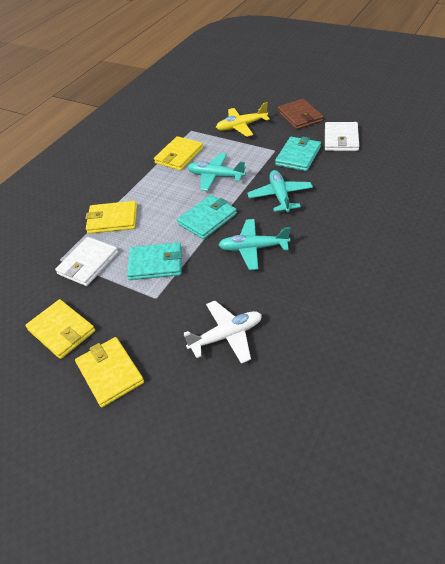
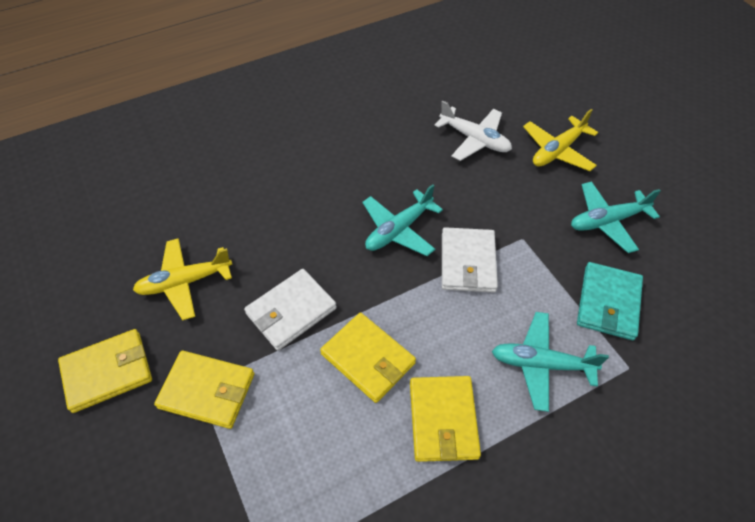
brown wallet: [278,99,323,130] = 1 -> none = 0
turquoise wallet: [127,242,182,280] [177,195,237,239] [275,137,321,171] = 3 -> [577,262,643,340] = 1
yellow plane: [216,102,270,137] = 1 -> [133,238,232,320] [523,109,598,171] = 2

